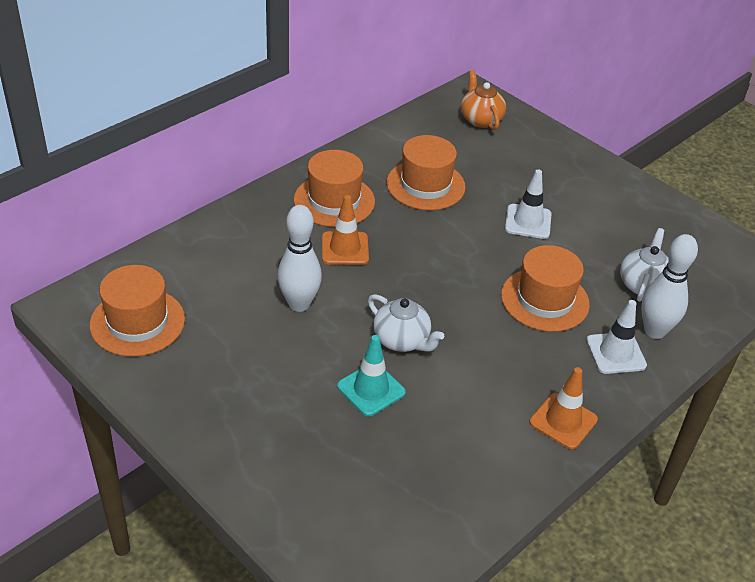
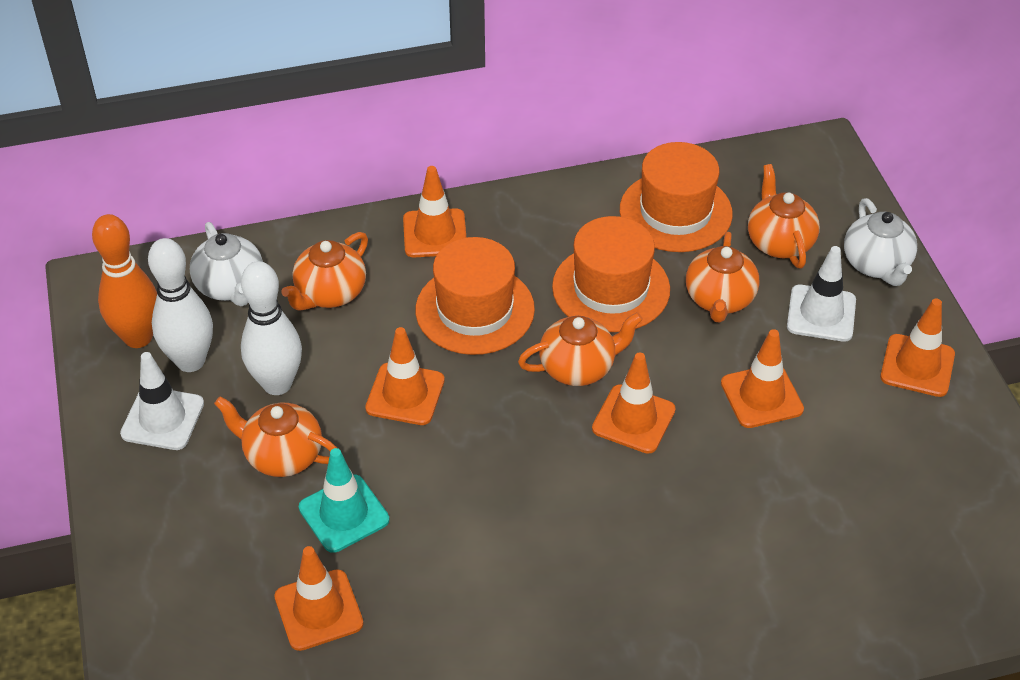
orange bowling pin: none = 0 -> [92,214,157,348] = 1
orange hat: [90,265,185,357] [294,150,375,227] [387,135,466,210] [501,245,590,332] = 4 -> [415,237,535,355] [552,216,670,332] [620,142,733,252] = 3
orange teapot: [461,70,506,130] = 1 -> [214,396,337,477] [281,232,368,311] [518,312,643,386] [686,232,760,323] [748,164,820,268] = 5
orange traffic cone: [322,195,369,265] [529,367,598,449] = 2 -> [274,546,363,651] [365,327,445,425] [403,166,466,257] [592,352,676,454] [721,329,804,428] [880,298,955,397] = 6

